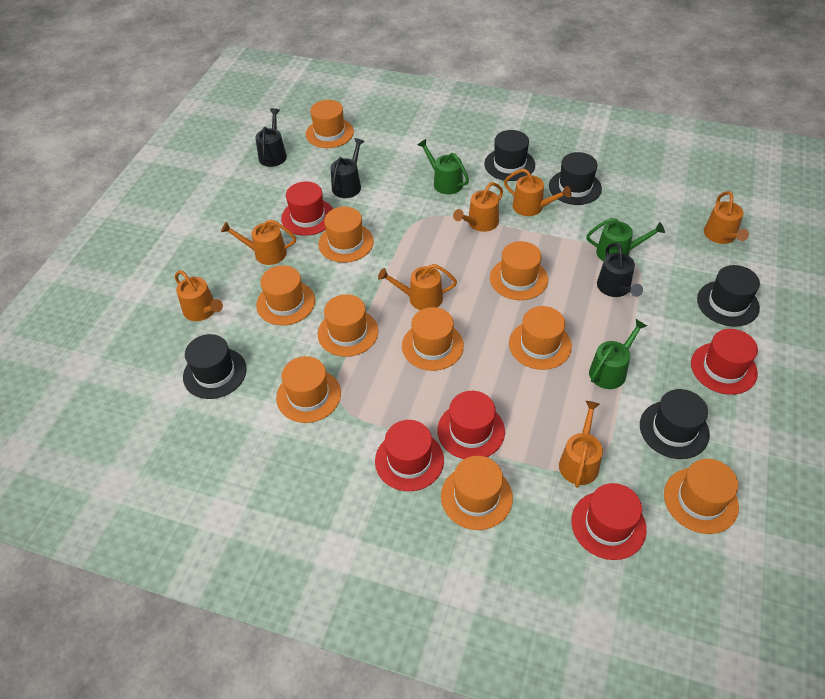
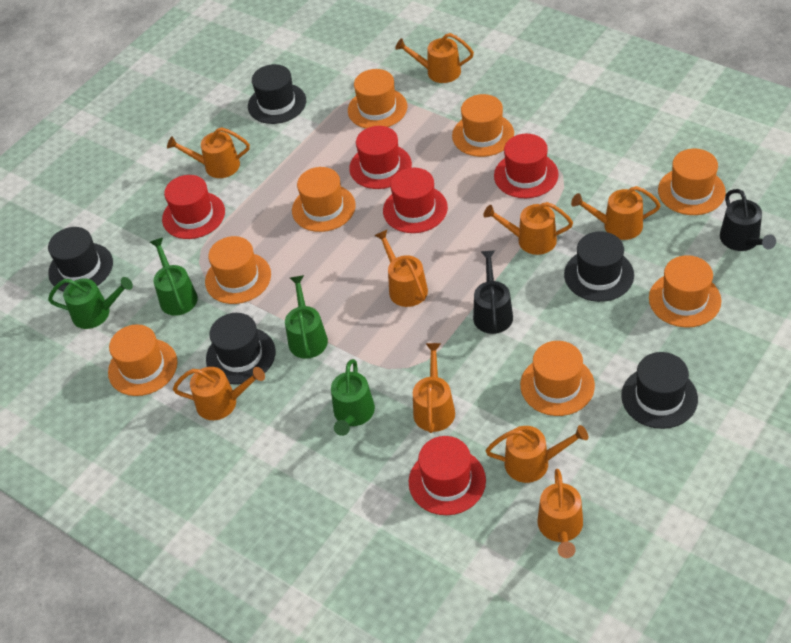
black watering can: [255,108,287,167] [331,138,365,198] [597,243,643,297] = 3 -> [473,250,513,334] [720,189,776,251] = 2
green watering can: [418,139,469,194] [586,218,665,262] [589,319,647,389] = 3 -> [48,277,133,329] [150,238,198,316] [285,275,328,359] [331,359,375,436] = 4
orange hat: [256,265,315,325] [276,356,341,423] [306,100,354,148] [318,207,374,263] [318,294,378,357] [402,307,464,371] [441,456,513,530] [490,241,548,300] [509,306,572,370] [664,459,739,534] = 10 -> [108,324,177,396] [205,236,271,304] [292,167,356,232] [348,69,407,128] [452,94,514,157] [520,341,595,416] [649,255,721,328] [658,149,726,215] = 8
orange watering can: [175,270,223,321] [221,220,296,265] [378,264,457,310] [453,182,503,232] [504,169,571,216] [559,401,603,488] [704,191,749,244] = 7 -> [167,127,250,178] [173,367,265,420] [374,230,428,307] [395,33,474,83] [413,343,455,433] [483,202,573,255] [486,425,588,483] [538,469,583,558] [571,186,661,240] = 9

